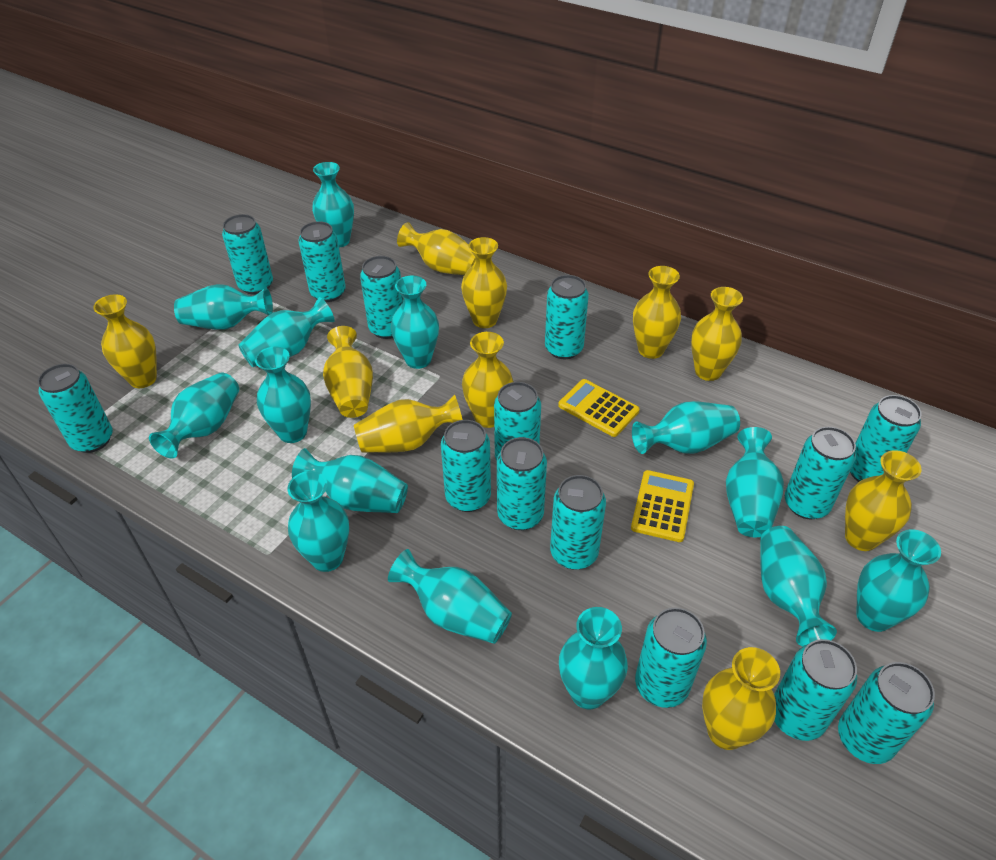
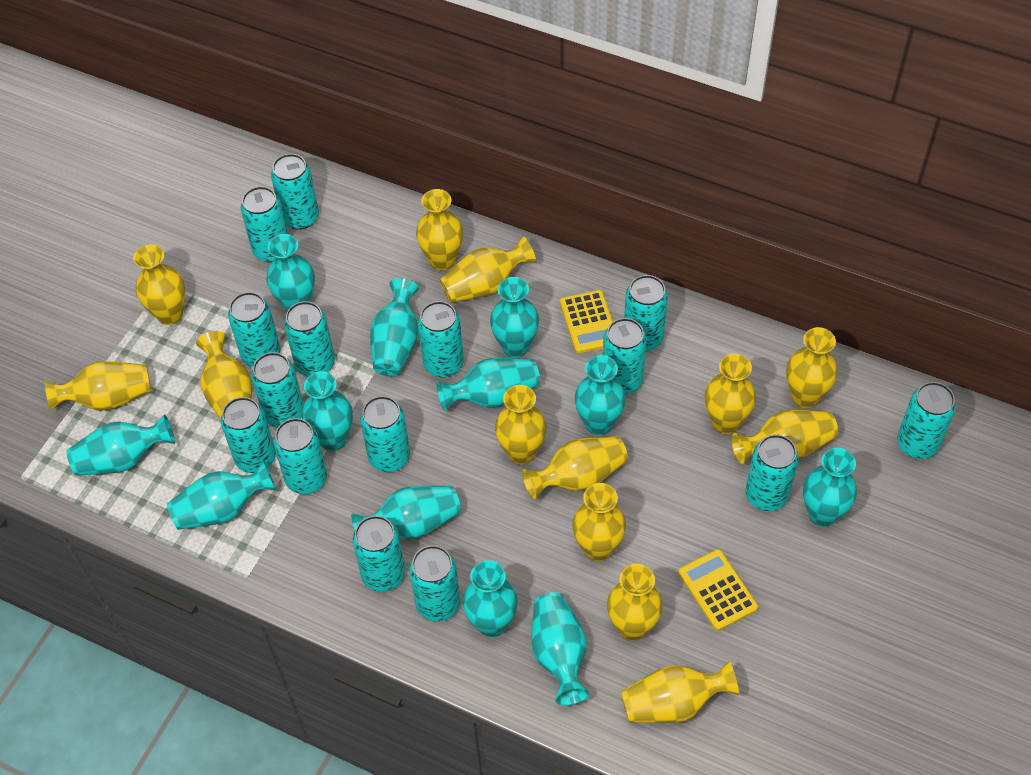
turquoise can: [38,364,113,453] [222,214,273,295] [298,221,346,302] [360,256,404,339] [441,420,491,512] [494,382,541,461] [497,437,547,530] [545,275,589,359] [550,475,606,570] [635,607,707,708] [774,639,857,741] [785,427,856,519] [838,662,935,764] [850,395,922,482] = 14 -> [221,397,276,473] [228,292,281,367] [241,186,288,262] [251,352,304,428] [271,154,319,230] [273,418,327,494] [284,301,335,377] [353,516,405,592] [360,396,410,472] [409,545,460,622] [418,301,464,377] [603,318,647,394] [624,275,668,351] [745,434,799,511] [897,382,956,459] = 15
turquoise vase: [149,372,239,459] [174,284,273,330] [239,297,335,367] [255,347,311,443] [287,471,349,572] [292,448,408,513] [312,162,354,247] [388,549,512,644] [391,276,439,369] [559,607,628,710] [632,401,740,454] [726,427,784,537] [760,526,837,646] [856,529,941,632] = 14 -> [66,414,175,476] [167,461,276,530] [266,234,315,311] [302,372,353,451] [351,486,461,539] [370,278,419,376] [436,358,540,411] [462,560,518,637] [490,277,539,358] [531,592,589,706] [575,355,626,435] [803,448,857,527] = 12
yellow vase: [93,294,157,388] [323,326,373,418] [354,395,463,453] [397,222,476,275] [461,237,507,328] [462,332,514,428] [633,266,681,359] [691,287,743,381] [702,647,780,750] [845,450,922,551] = 10 -> [45,361,151,411] [133,244,185,325] [196,331,252,419] [416,189,463,270] [440,236,536,303] [495,385,547,464] [522,436,628,499] [572,483,626,561] [607,564,663,641] [621,661,739,723] [705,354,756,434] [732,410,838,464] [786,327,837,408] = 13

